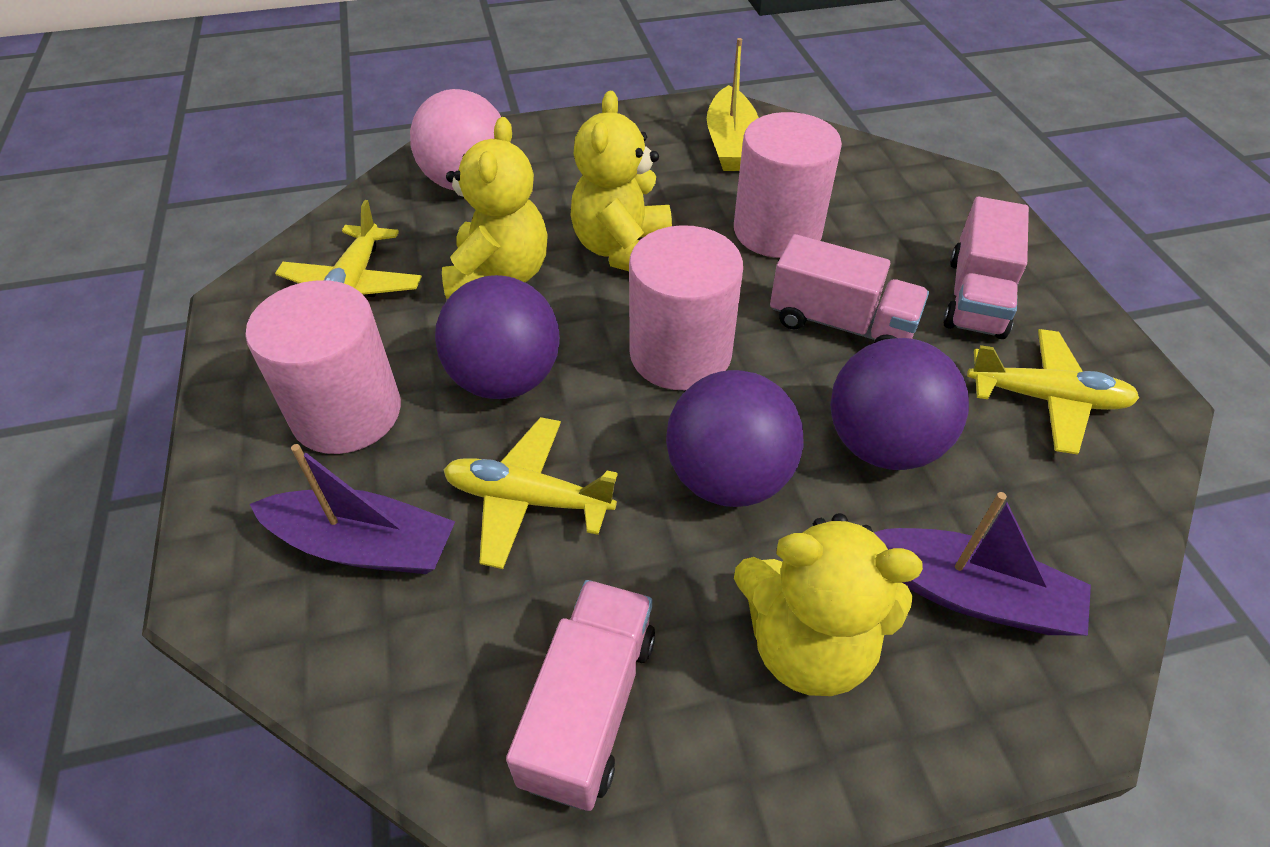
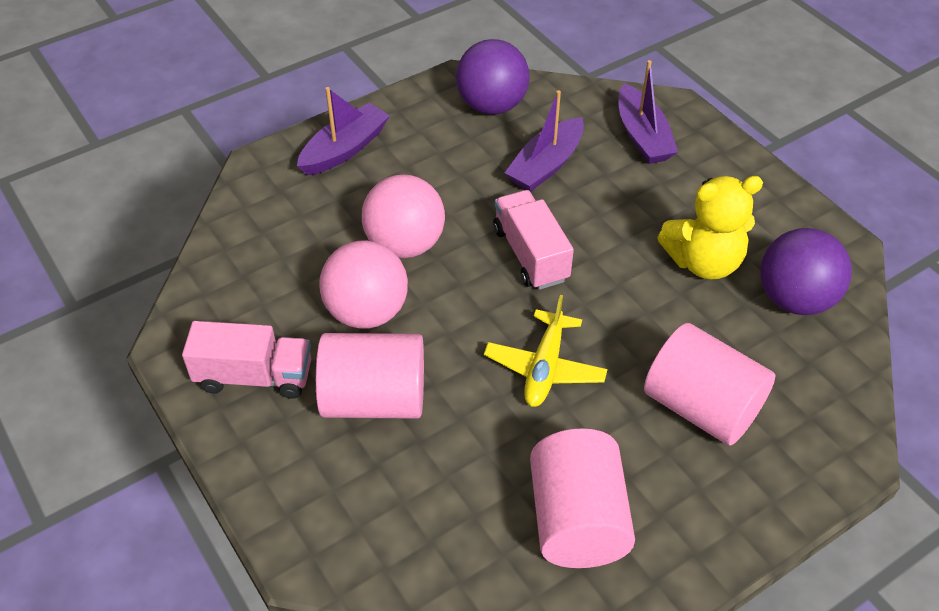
pink ball: [410,89,501,191] = 1 -> [319,241,408,329] [362,175,445,258] = 2
pink truck: [506,580,655,811] [770,234,929,343] [943,197,1029,339] = 3 -> [182,321,311,399] [493,190,574,290] = 2
purple ball: [435,275,560,399] [666,370,804,507] [830,338,969,470] = 3 -> [456,39,529,115] [760,228,852,315] = 2
purple boat: [250,444,455,574] [874,492,1091,636] = 2 -> [297,87,390,175] [505,90,584,192] [618,60,678,164] = 3
yellow boat: [707,38,759,171] = 1 -> none = 0
yellow plane: [275,200,422,297] [444,417,618,569] [967,329,1139,455] = 3 -> [484,295,608,407] = 1
yellow teddy bear: [442,117,548,299] [571,91,672,271] [734,513,923,696] = 3 -> [657,176,763,280] = 1

